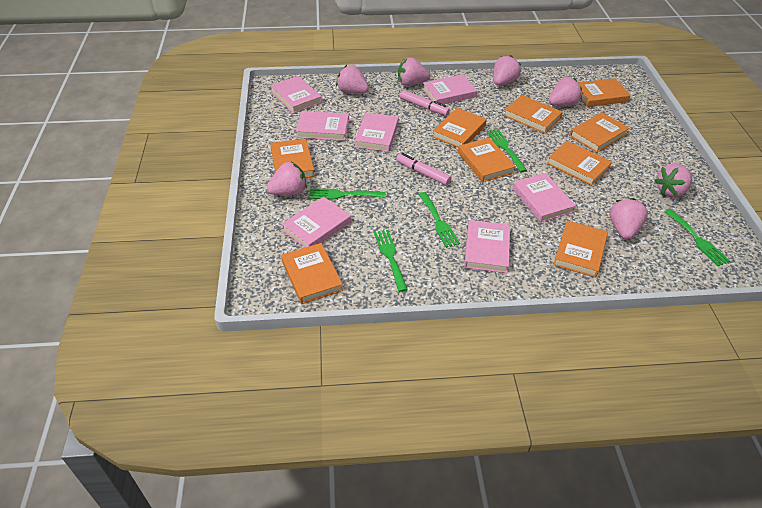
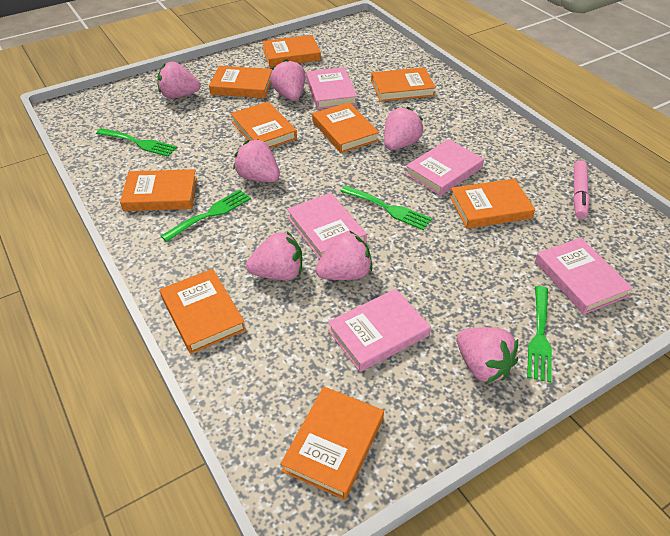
green fork: [309,188,385,200] [374,230,408,292] [418,192,460,248] [487,129,527,172] [664,209,730,266] = 5 -> [96,128,177,157] [161,190,251,242] [340,185,432,230] [527,286,552,382] = 4
pink book: [270,76,322,114] [282,197,351,248] [296,111,349,141] [354,112,399,152] [423,74,477,104] [464,220,510,273] [512,173,576,222] = 7 -> [287,193,367,259] [306,67,357,109] [328,289,431,372] [405,139,484,196] [535,238,633,314] = 5
pink marker: [396,153,451,185] [400,90,450,116] = 2 -> [573,160,590,219] = 1

